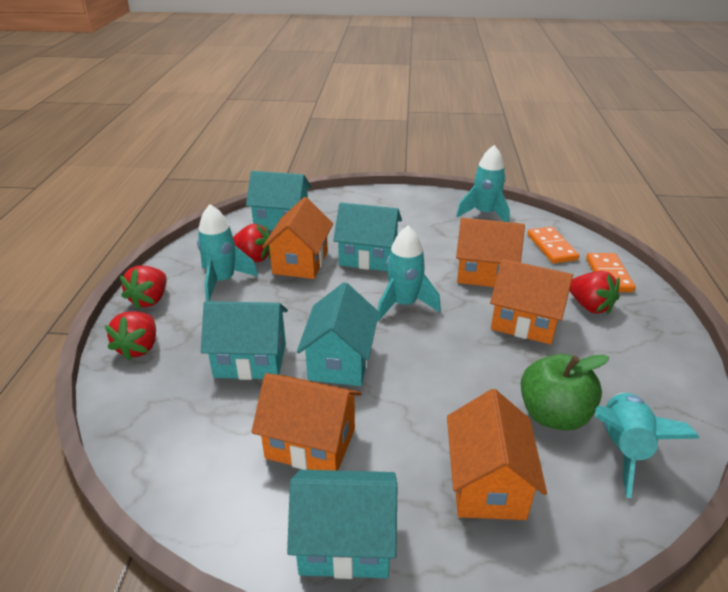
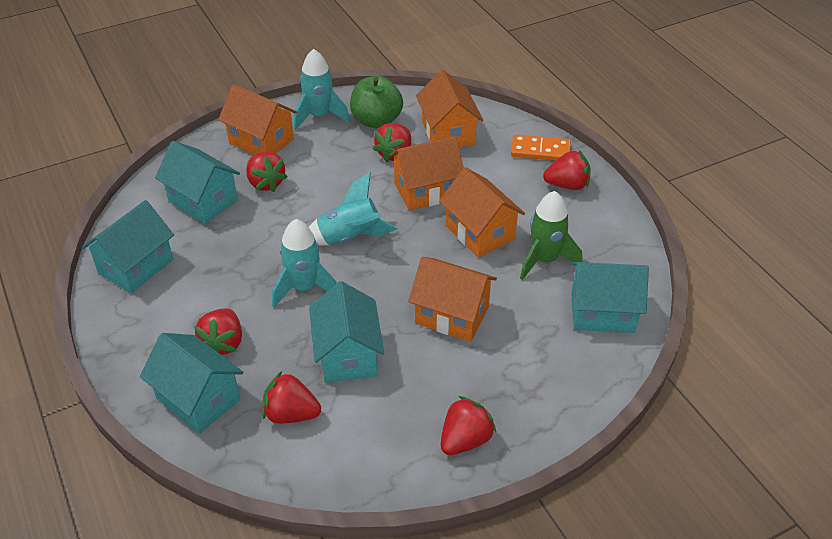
green rocket: none = 0 -> [520,191,582,280] = 1
orange domino: [527,227,579,264] [586,253,635,292] = 2 -> [511,134,571,161] = 1
red strawberry: [105,311,156,361] [120,266,167,310] [233,224,270,262] [569,271,620,314] = 4 -> [194,308,242,355] [246,152,288,192] [262,371,321,424] [373,123,411,163] [441,396,496,455] [543,150,591,190] = 6
turquoise rocket: [197,204,258,301] [377,226,441,321] [456,145,510,222] [596,393,700,498] = 4 -> [272,219,337,307] [294,49,350,130] [309,172,398,246] = 3

